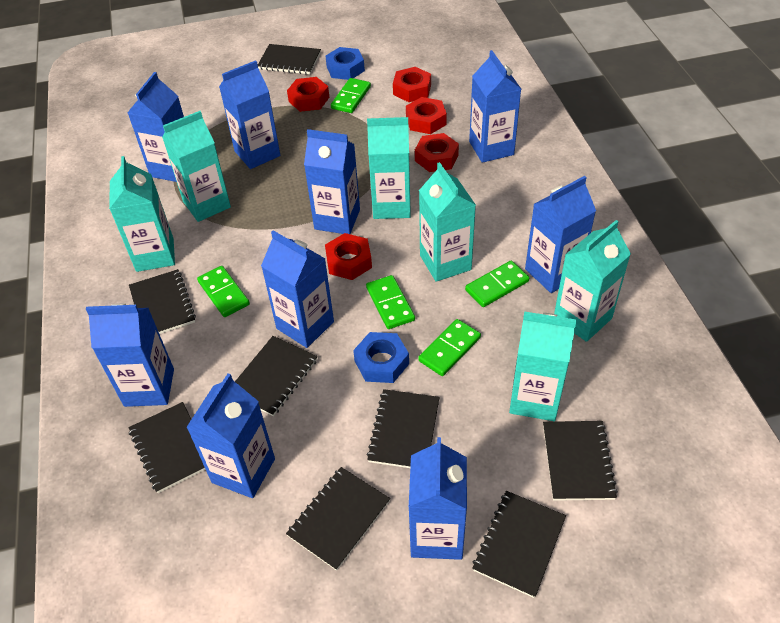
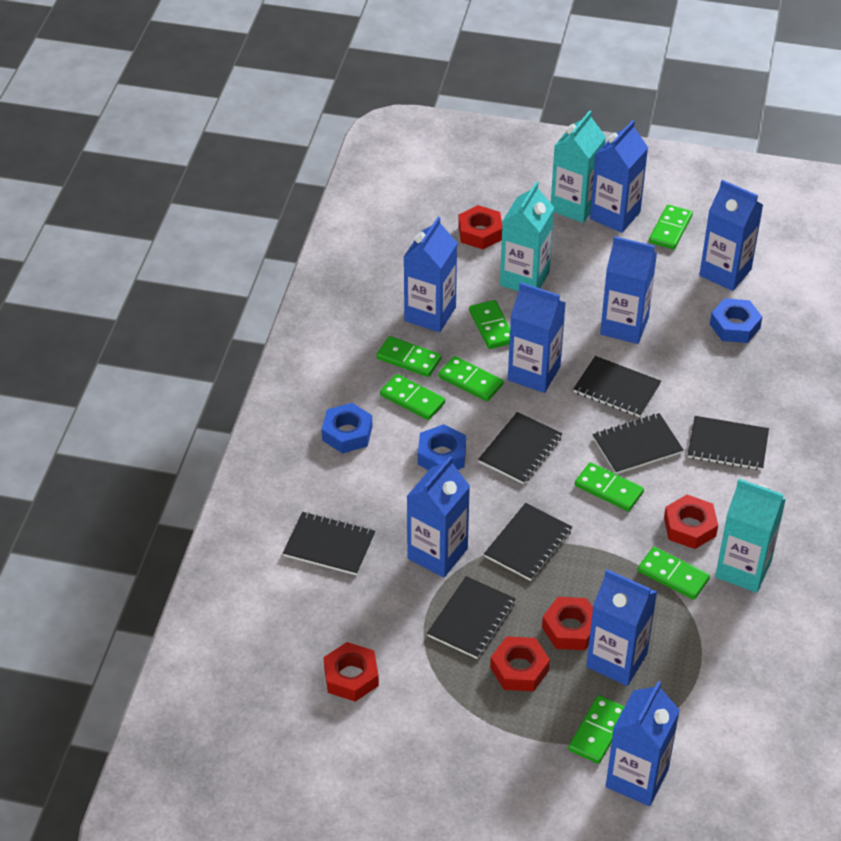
black notebook: [128,402,206,493] [129,269,196,334] [235,336,317,416] [258,44,321,74] [286,467,390,571] [366,389,440,468] [472,491,566,598] [543,421,618,501] = 8 -> [283,512,376,576] [427,576,516,659] [478,412,562,484] [484,503,572,581] [573,356,661,417] [593,413,684,474] [688,416,769,470] = 7
blue carton: [86,303,174,407] [127,72,184,182] [186,373,275,498] [219,60,280,169] [261,230,334,348] [304,129,360,234] [409,437,467,560] [469,50,521,163] [525,176,596,293] = 9 -> [404,217,457,332] [407,456,470,577] [508,282,566,393] [586,569,657,686] [590,120,648,233] [600,236,657,344] [606,681,680,806] [699,180,763,291] = 8
blue nut: [326,47,365,80] [353,332,409,383] = 2 -> [322,403,372,453] [418,424,466,470] [710,298,762,343] = 3
green domino: [197,266,250,317] [331,78,371,113] [366,275,415,329] [418,319,481,376] [465,261,529,307] = 5 -> [376,336,441,377] [380,374,445,420] [438,356,503,401] [469,300,510,349] [568,695,625,764] [575,462,644,511] [638,547,710,600] [649,204,693,250] = 8
turquoise carton: [109,156,175,272] [162,111,231,222] [367,117,411,219] [419,162,476,282] [509,311,577,421] [554,220,631,342] = 6 -> [500,182,554,291] [551,110,606,223] [715,479,786,593] = 3

